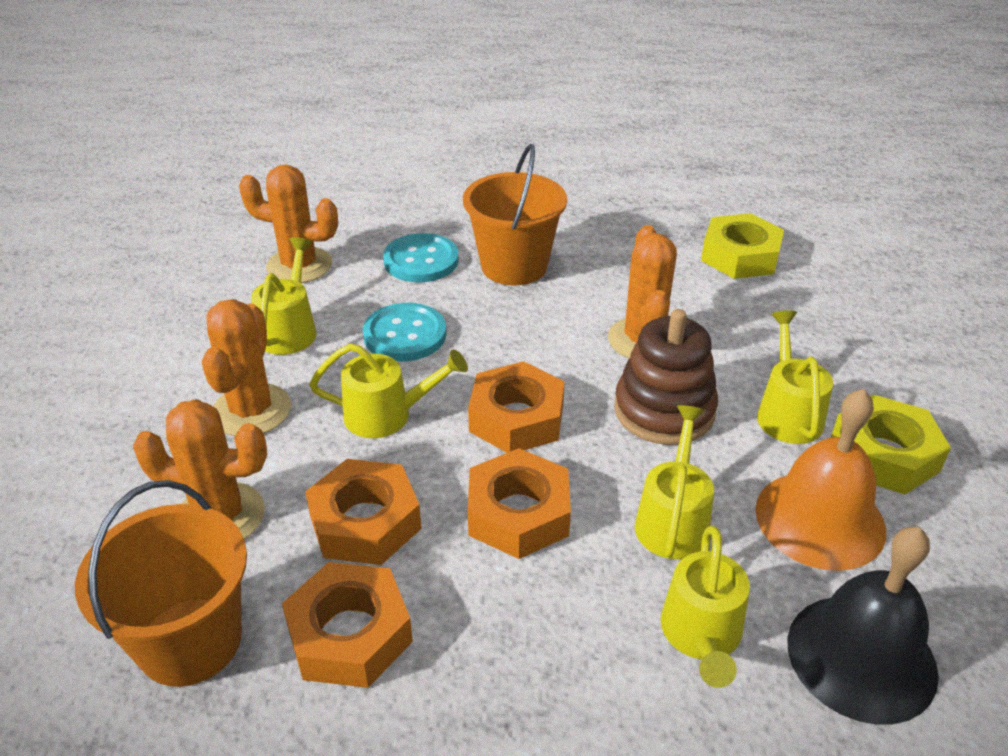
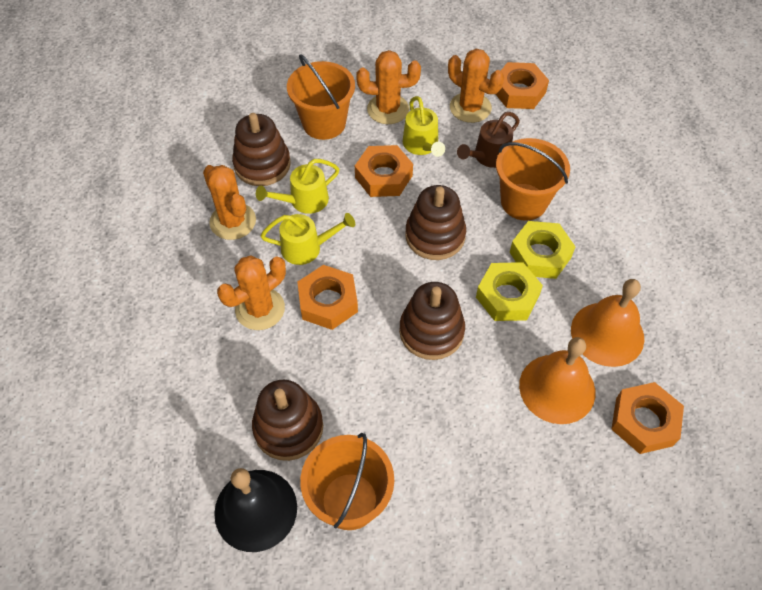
brown stacking toy: [614,309,718,445] = 1 -> [232,113,291,186] [252,380,323,461] [399,282,465,360] [405,185,466,260] = 4
brown watering can: none = 0 -> [457,112,520,168] = 1
orange bell: [755,389,886,571] = 1 -> [519,337,595,424] [571,279,644,367] = 2
orange bucket: [75,480,247,687] [463,144,567,285] = 2 -> [287,54,355,140] [300,433,394,530] [496,138,570,221] = 3
turquoise button: [363,303,446,362] [383,233,459,282] = 2 -> none = 0
yellow watering can: [251,237,317,355] [310,344,468,438] [635,405,714,559] [661,526,750,688] [757,310,833,444] = 5 -> [256,159,339,214] [260,213,355,265] [403,96,445,157] = 3

